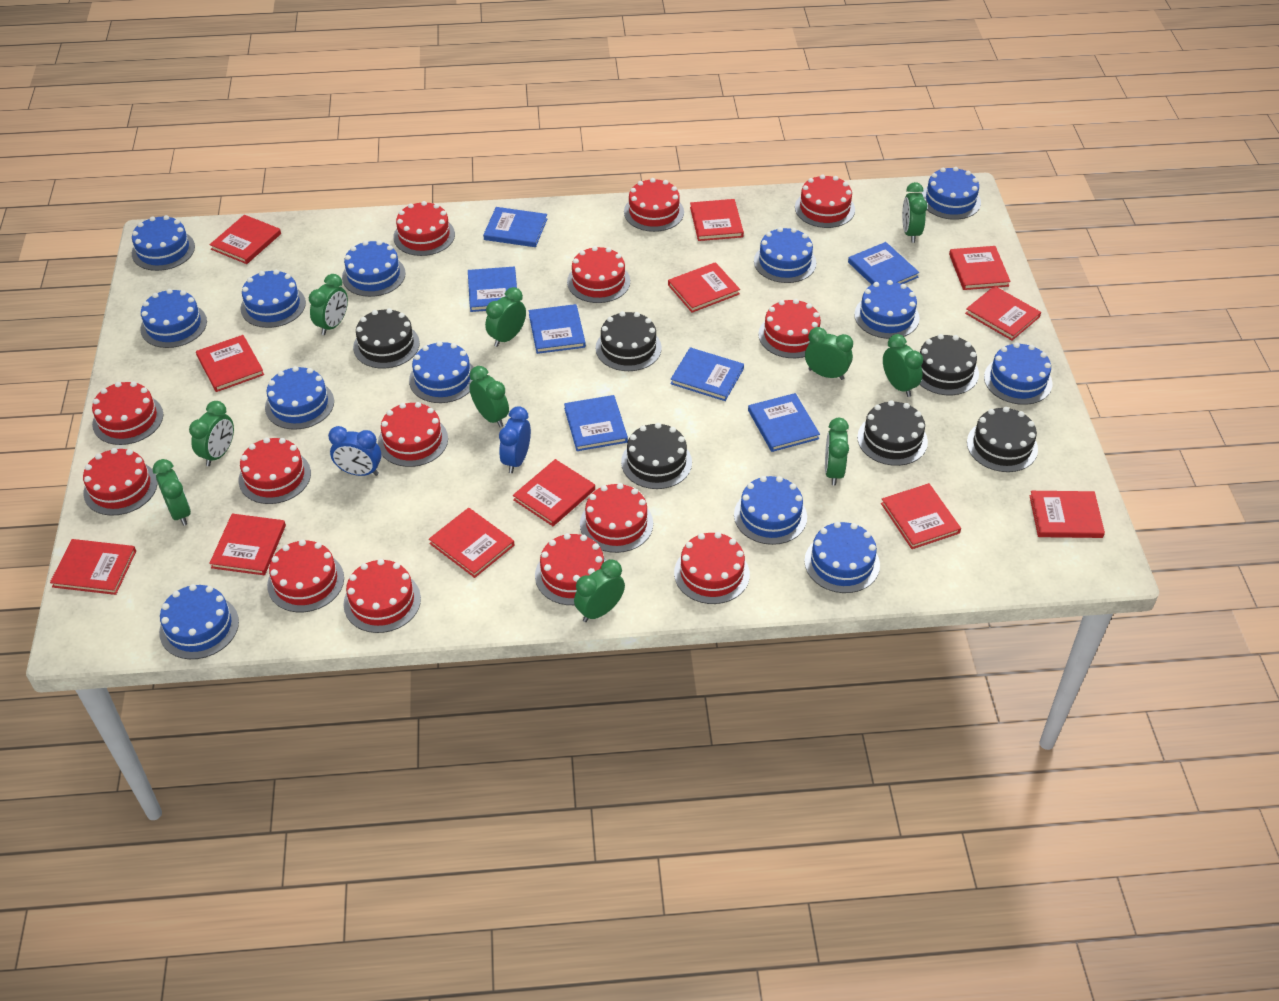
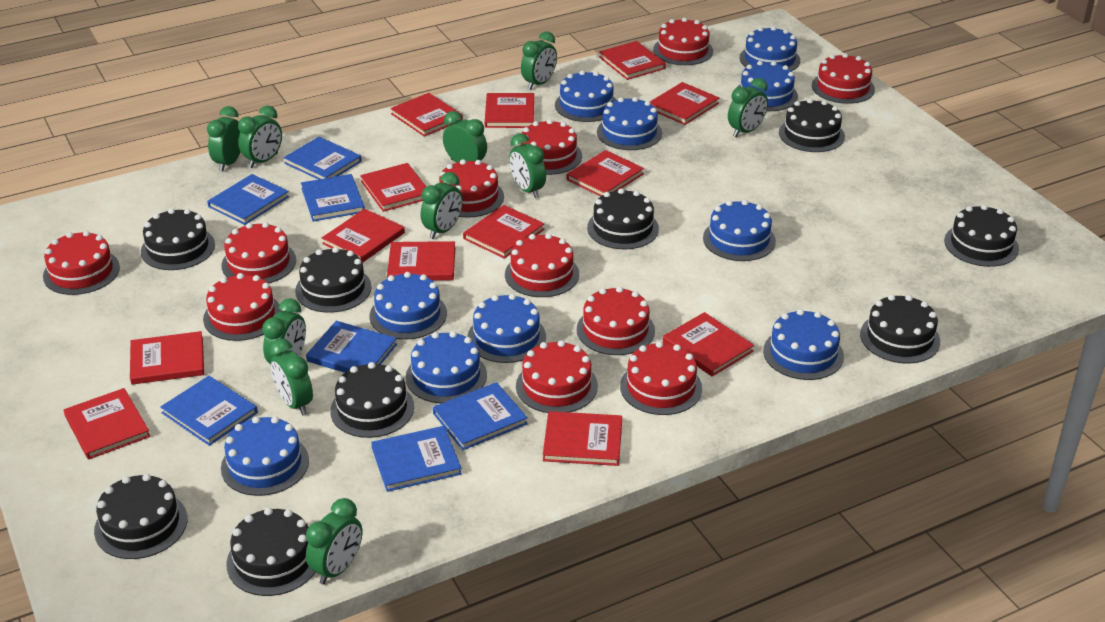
black cake: [353,308,420,368] [596,311,662,371] [621,423,692,489] [857,400,928,466] [919,334,979,395] [967,407,1038,472] = 6 -> [94,474,187,559] [141,208,215,270] [226,508,316,596] [295,247,372,313] [330,362,414,438] [587,189,659,249] [779,99,845,152] [860,294,940,363] [944,205,1019,267] = 9
blue cake: [132,215,195,271] [140,289,207,348] [159,584,239,659] [240,270,306,328] [265,366,334,430] [342,240,406,297] [409,341,474,403] [734,476,807,545] [754,227,816,283] [804,522,880,593] [854,280,920,339] [922,167,981,220] [984,342,1052,405] = 13 -> [221,416,309,496] [369,272,447,340] [406,331,487,403] [467,294,546,363] [555,70,616,122] [597,97,662,150] [703,200,776,261] [738,61,798,111] [740,26,800,71] [763,309,844,380] = 10
blue clock: [328,426,381,476] [499,406,531,473] = 2 -> none = 0
red book: [50,539,136,595] [196,335,264,392] [209,215,281,264] [209,514,286,575] [429,508,514,578] [513,459,595,526] [668,262,740,313] [690,199,744,241] [881,483,961,549] [949,246,1011,290] [965,286,1041,340] [1029,491,1105,538] = 12 -> [64,388,150,460] [130,331,204,385] [322,209,405,263] [360,163,426,212] [387,241,455,281] [391,93,463,137] [463,205,545,259] [485,93,534,128] [543,411,622,466] [567,150,644,197] [599,41,666,80] [650,82,719,125] [663,312,754,377] = 13
red cake: [83,448,158,516] [92,381,163,445] [238,437,311,504] [267,540,344,612] [343,559,421,633] [378,402,448,467] [393,201,455,256] [535,533,607,605] [567,246,630,303] [580,483,653,553] [624,178,684,232] [674,532,750,604] [758,299,821,358] [795,174,855,228] = 14 -> [43,231,120,295] [203,273,282,341] [222,222,296,283] [439,159,504,218] [505,233,579,297] [516,340,598,413] [520,119,582,175] [577,286,655,355] [620,341,702,415] [653,18,713,65] [812,53,875,104] = 11

